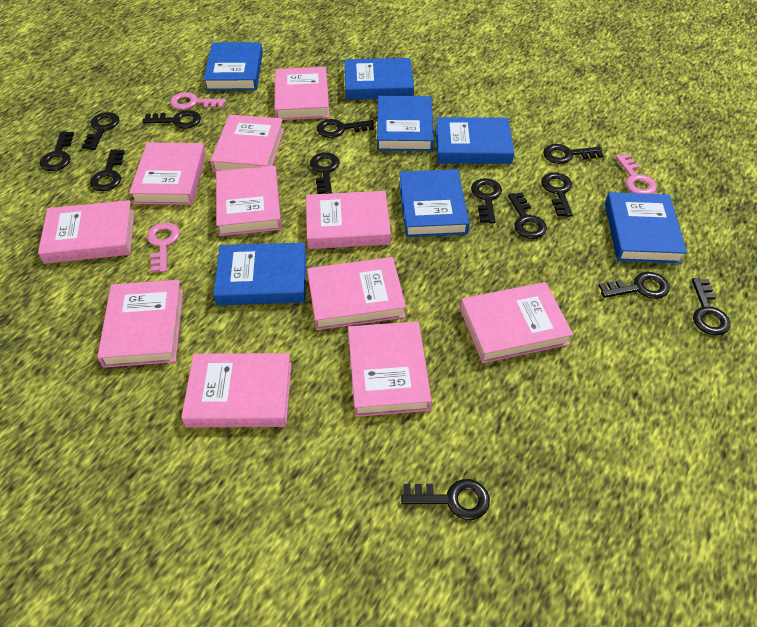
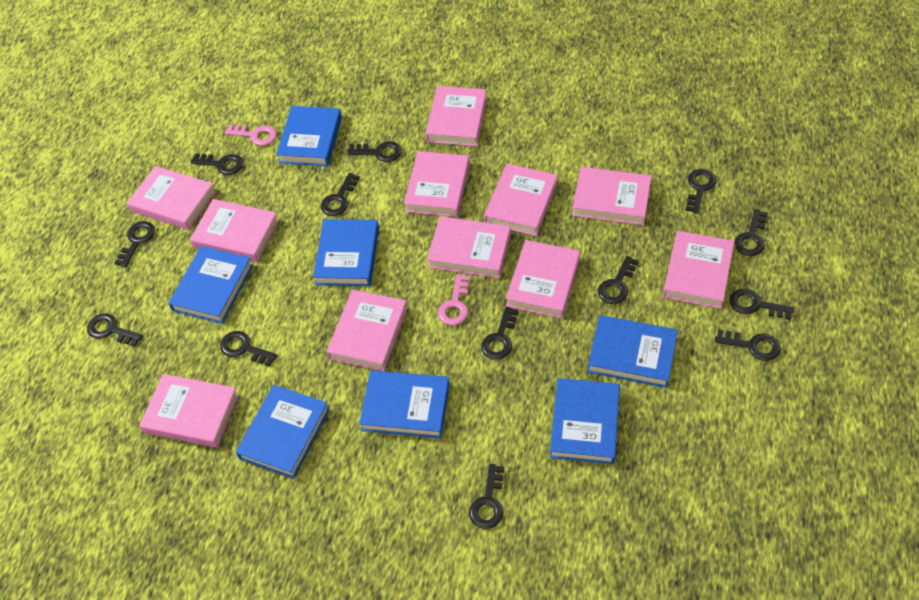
pink key: [147,222,180,273] [170,92,226,110] [616,154,657,194] = 3 -> [225,124,277,146] [438,274,470,325] = 2

